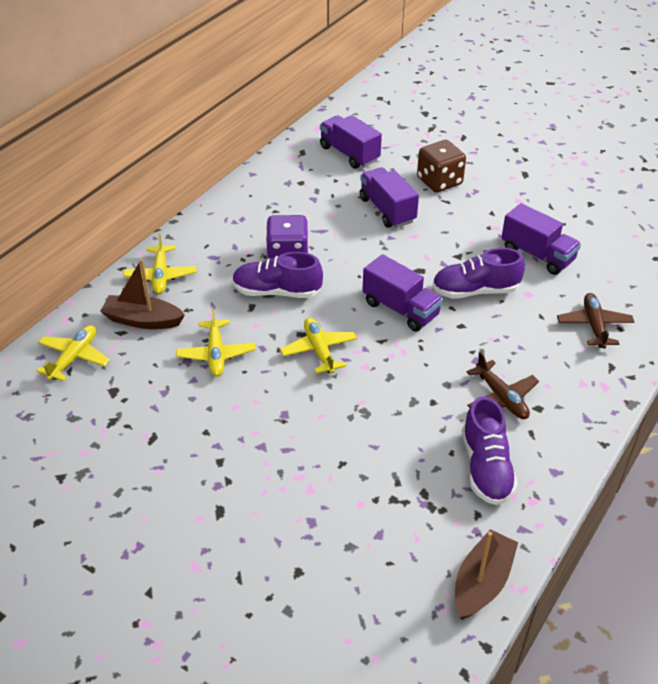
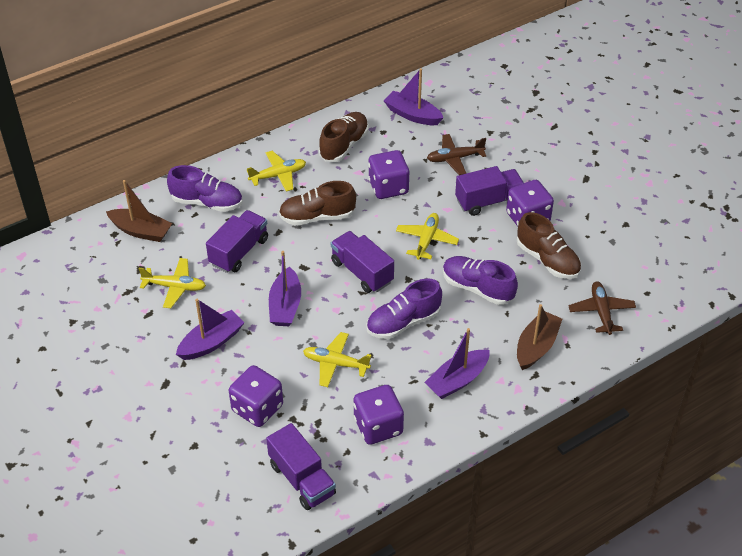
brown dice: [417,140,466,192] = 1 -> none = 0
brown shoe: none = 0 -> [279,181,356,226] [319,112,369,162] [517,212,581,279] = 3
purple boat: none = 0 -> [176,299,245,360] [269,251,301,326] [384,68,443,125] [424,328,490,399] = 4
purple dice: [266,215,309,259] = 1 -> [229,365,283,427] [354,385,404,445] [368,150,409,199] [506,180,554,226] = 4

